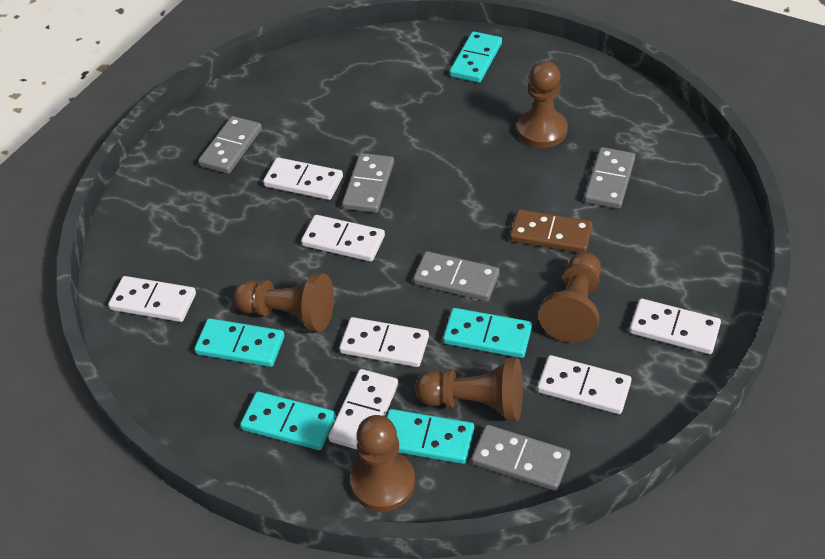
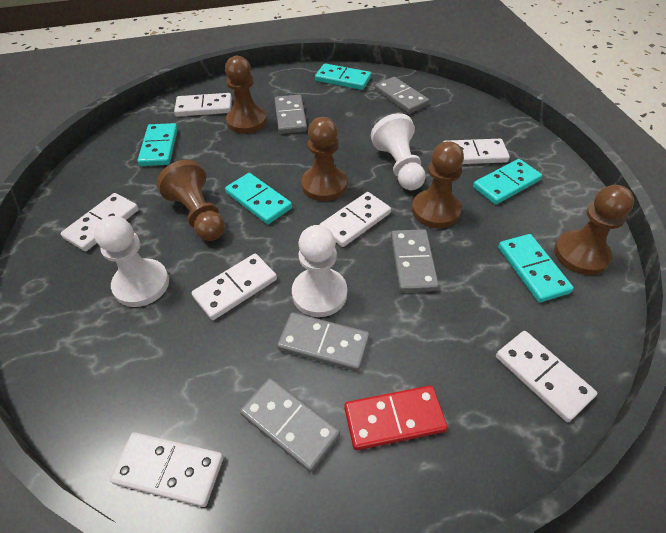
brown domino: [510,209,593,253] = 1 -> none = 0
red domino: none = 0 -> [344,385,448,450] = 1
white pawn: none = 0 -> [94,216,169,307] [292,225,347,317] [371,113,426,190] = 3

